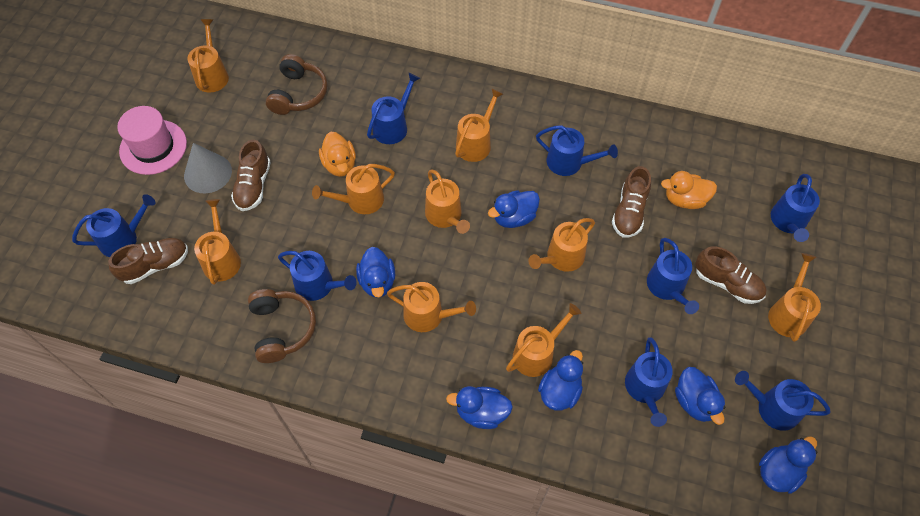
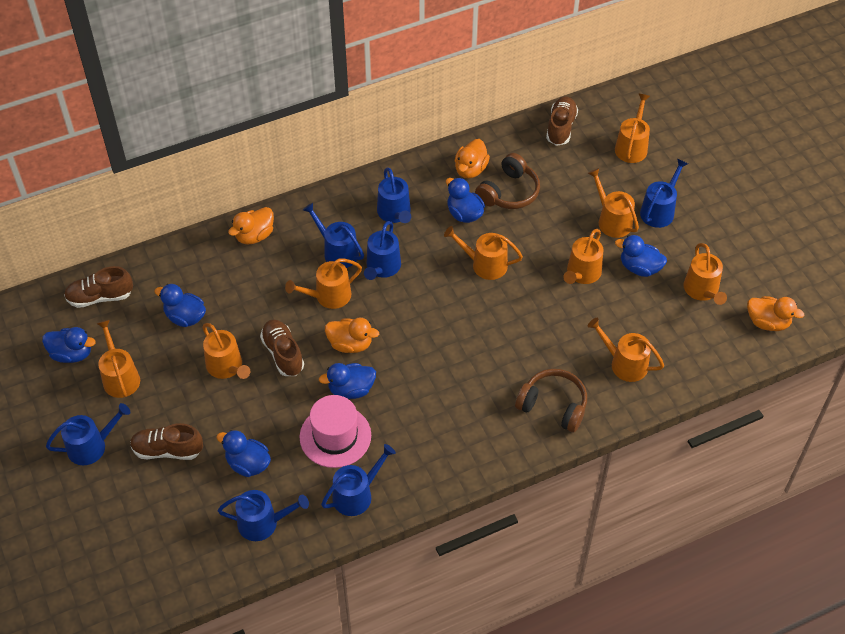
blue watering can: [72,194,156,257] [278,251,357,301] [367,73,420,144] [536,125,618,176] [625,337,673,427] [647,238,699,314] [735,371,830,431] [771,174,820,242] = 8 -> [46,403,130,465] [218,490,309,541] [303,203,364,268] [321,444,396,516] [364,221,401,280] [377,168,411,223] [640,159,688,228] = 7
grey cone: [184,143,232,193] = 1 -> none = 0
orange duck: [319,132,356,177] [661,171,717,209] = 2 -> [228,207,274,244] [325,318,379,353] [455,139,490,178] [747,296,805,331] = 4

